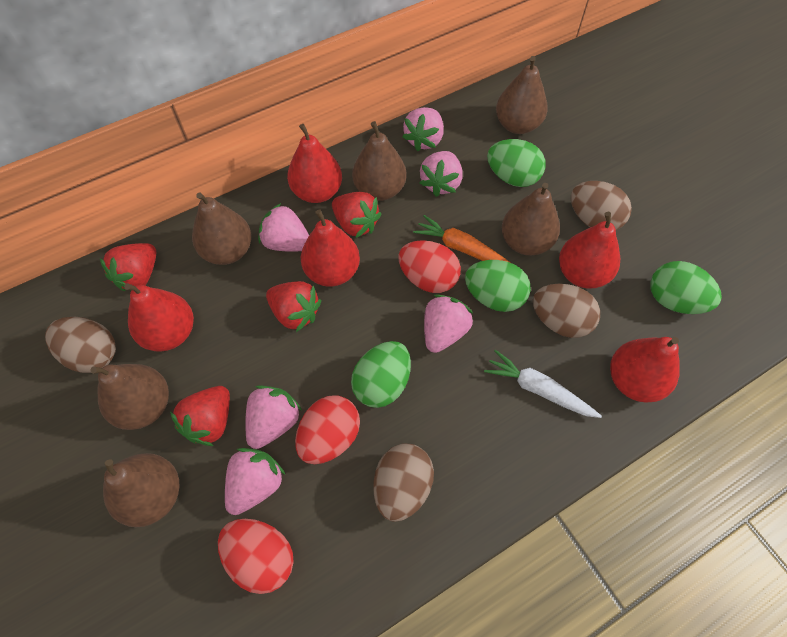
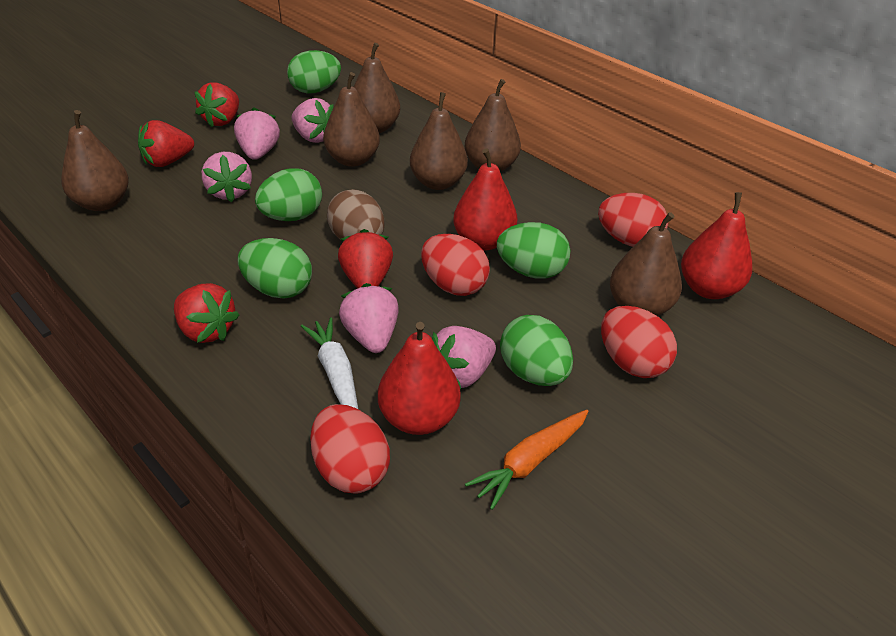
brown egg: [45,317,116,373] [374,444,434,522] [533,284,600,338] [571,181,632,230] = 4 -> [327,189,385,242] = 1
green egg: [351,341,411,408] [465,260,531,312] [487,139,546,187] [650,261,722,314] = 4 -> [238,238,312,298] [255,168,322,221] [287,50,341,93] [497,222,571,279] [500,315,573,386] = 5
pink strawberry: [225,448,285,515] [245,385,302,449] [258,203,309,252] [402,107,444,151] [419,151,463,197] [424,294,473,353] = 6 -> [202,152,252,202] [234,107,280,160] [291,98,334,143] [339,283,399,353] [432,326,496,389] = 5
red egg: [218,519,294,594] [295,395,360,464] [398,240,461,293] = 3 -> [310,404,390,493] [421,234,490,296] [598,193,668,247] [601,306,677,378] = 4
red pear: [124,283,194,352] [287,124,342,203] [301,209,360,287] [559,212,620,289] [610,337,680,402] = 5 -> [378,322,461,435] [453,148,517,251] [681,192,752,299] = 3

